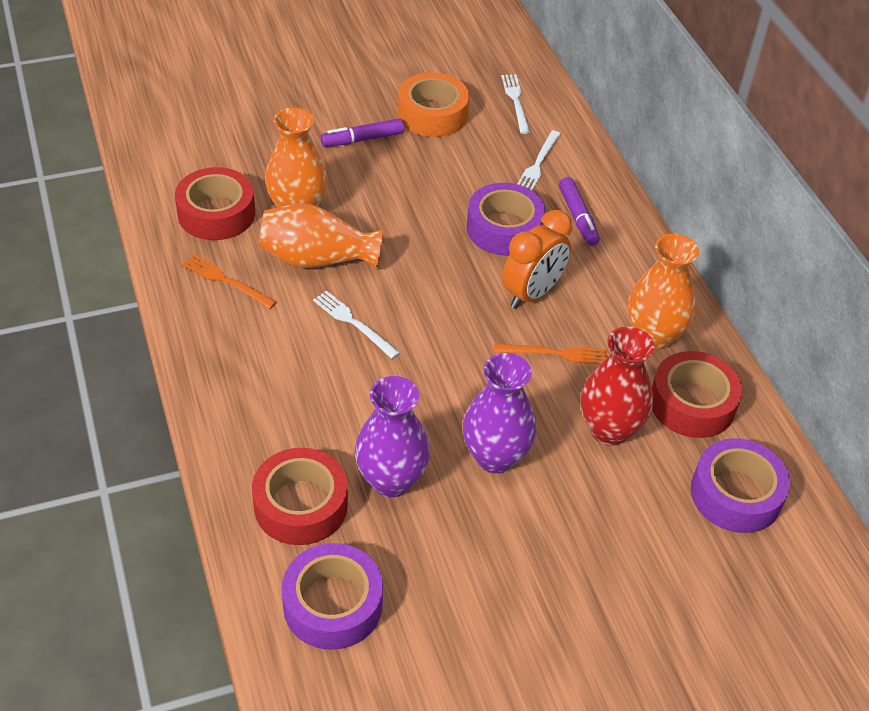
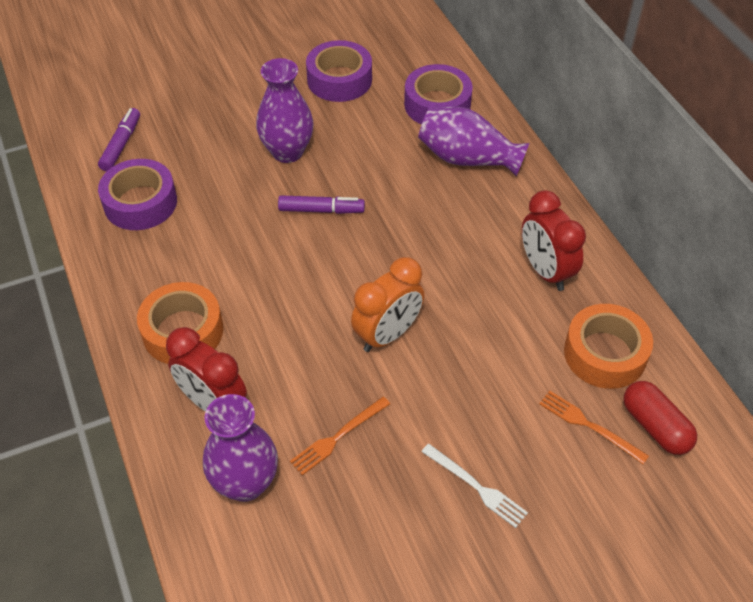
orange tape: [398,73,469,137] = 1 -> [137,282,223,364] [564,304,653,389] = 2
orange vase: [258,203,383,268] [265,108,328,208] [628,234,699,350] = 3 -> none = 0
purple vase: [355,376,430,497] [463,353,536,473] = 2 -> [203,394,278,502] [256,58,314,163] [418,107,529,177] = 3
red capsule: none = 0 -> [623,381,697,455] = 1
red clock: none = 0 -> [166,327,247,412] [522,190,586,291] = 2
red tape: [175,167,255,240] [252,448,348,545] [652,351,742,438] = 3 -> none = 0
red vase: [581,327,655,446] = 1 -> none = 0
white fork: [313,291,400,359] [501,74,530,134] [517,130,560,190] = 3 -> [421,444,528,528] = 1

